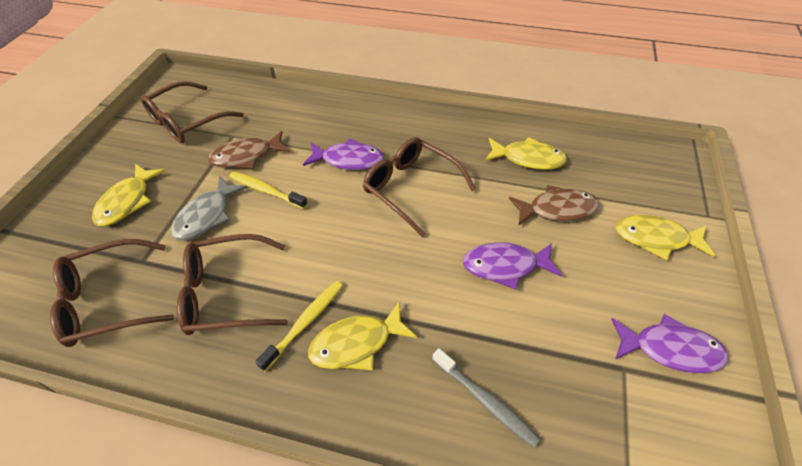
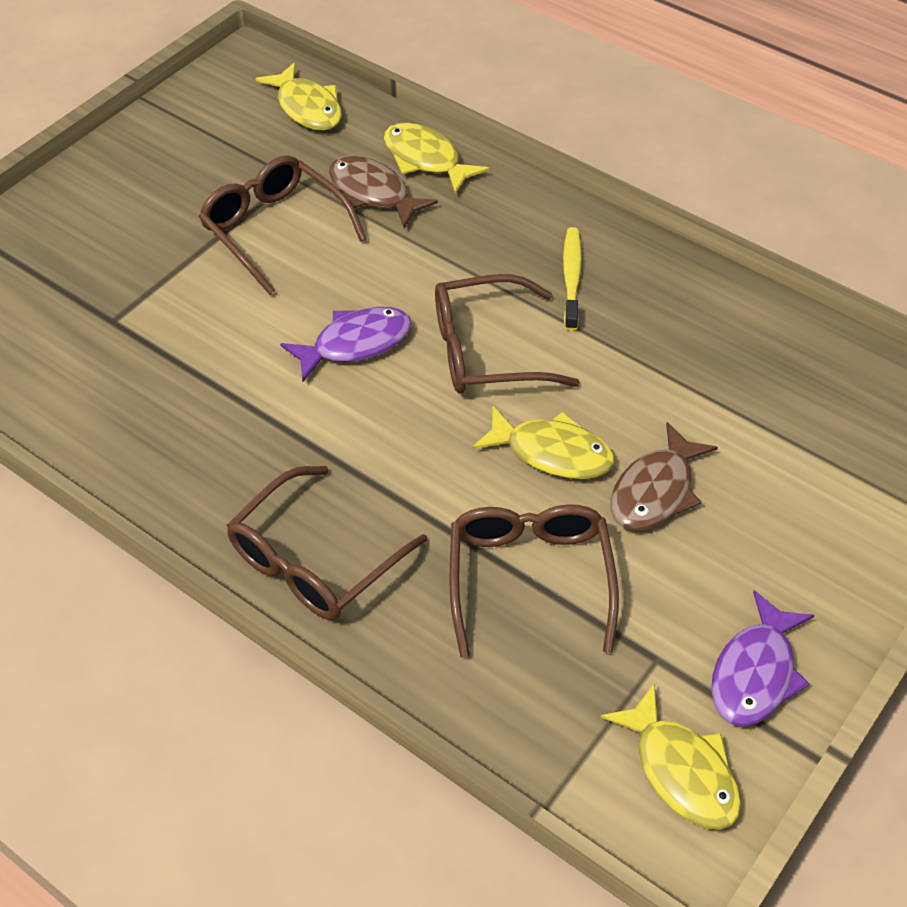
grey fish: [171,176,248,241] = 1 -> none = 0
grey toothbrush: [432,348,540,448] = 1 -> none = 0
purple fish: [303,138,384,170] [463,242,562,290] [611,314,728,373] = 3 -> [280,307,412,382] [711,590,814,726] = 2
yellow toothbrush: [229,172,308,209] [255,281,343,371] = 2 -> [563,227,582,331] = 1

